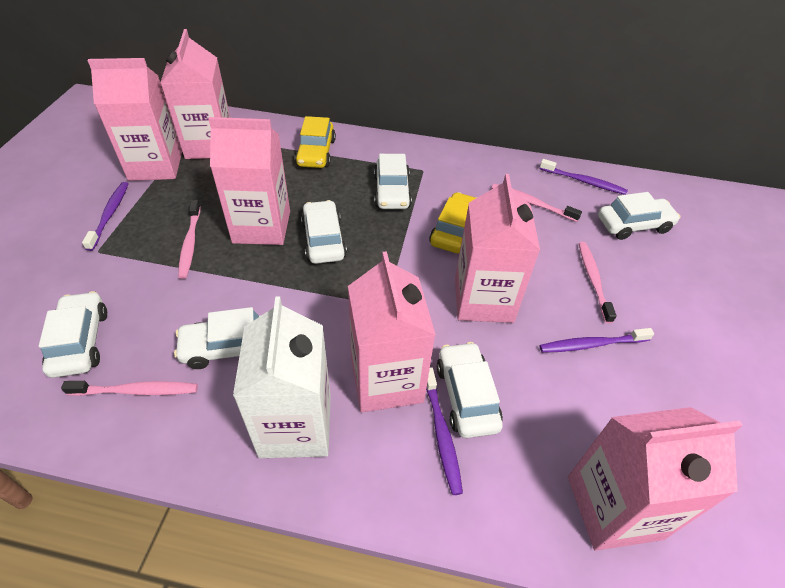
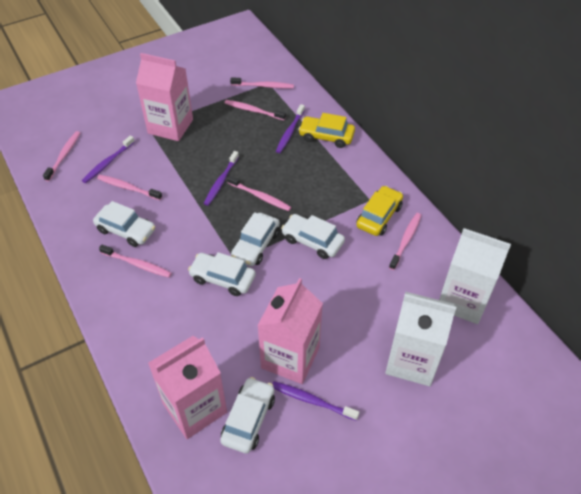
pink carton: [87,58,182,181] [160,29,230,159] [208,117,290,245] [348,251,436,412] [455,174,540,323] [568,407,743,551] = 6 -> [136,53,193,141] [148,336,227,439] [257,278,323,384] = 3
pink toothbrush: [61,381,198,396] [178,200,201,279] [492,184,582,222] [579,242,617,324] = 4 -> [43,131,80,181] [97,175,162,200] [99,245,172,278] [224,100,286,120] [227,175,291,211] [230,77,294,89] [389,213,422,270] = 7
white car: [39,291,107,378] [174,307,262,369] [301,200,347,264] [374,154,412,209] [437,342,503,438] [598,192,680,240] = 6 -> [93,201,155,247] [188,252,256,296] [220,377,275,453] [231,212,280,266] [281,214,345,259] = 5
white carton: [233,296,331,458] = 1 -> [385,292,456,386] [439,228,511,324] = 2

